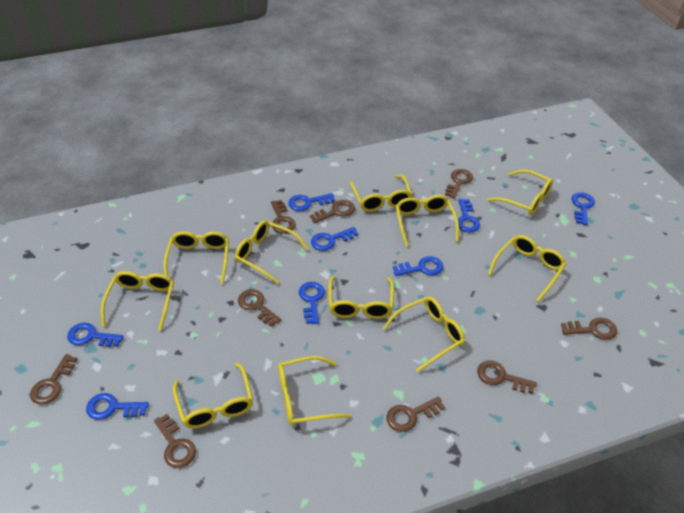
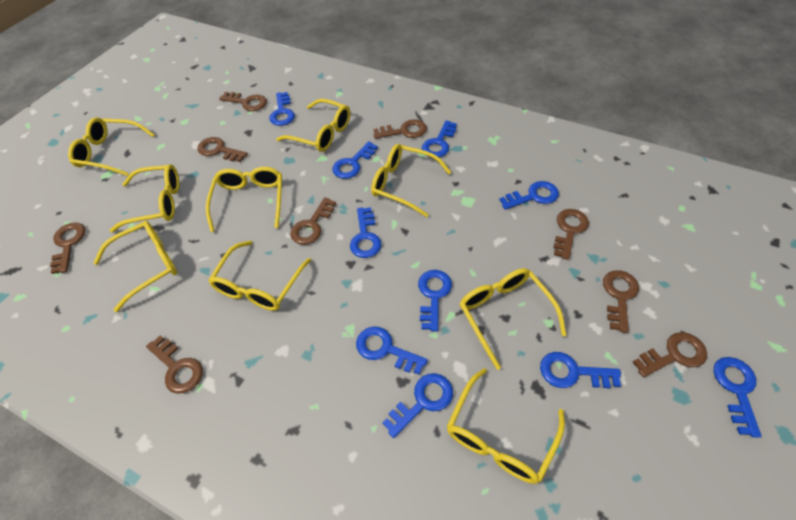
blue key: [67,323,124,347] [86,393,149,420] [288,193,335,211] [299,282,325,324] [311,227,358,251] [393,256,444,276] [458,199,480,233] [572,192,595,225] = 8 -> [269,92,295,126] [332,141,378,179] [350,207,382,258] [356,327,428,374] [382,373,453,438] [418,270,452,332] [422,120,457,157] [499,181,559,210] [540,352,621,388] [714,357,761,438] = 10
yellow glasses: [101,271,174,331] [164,231,229,284] [173,362,253,429] [235,220,308,284] [278,356,351,426] [328,276,394,319] [350,175,413,212] [382,297,465,372] [395,195,459,247] [487,169,553,215] [488,235,566,302] = 11 -> [68,117,155,176] [94,221,177,312] [110,164,179,233] [206,167,282,232] [208,241,311,311] [276,99,350,152] [371,144,451,217] [447,368,565,484] [460,268,567,370] = 9

